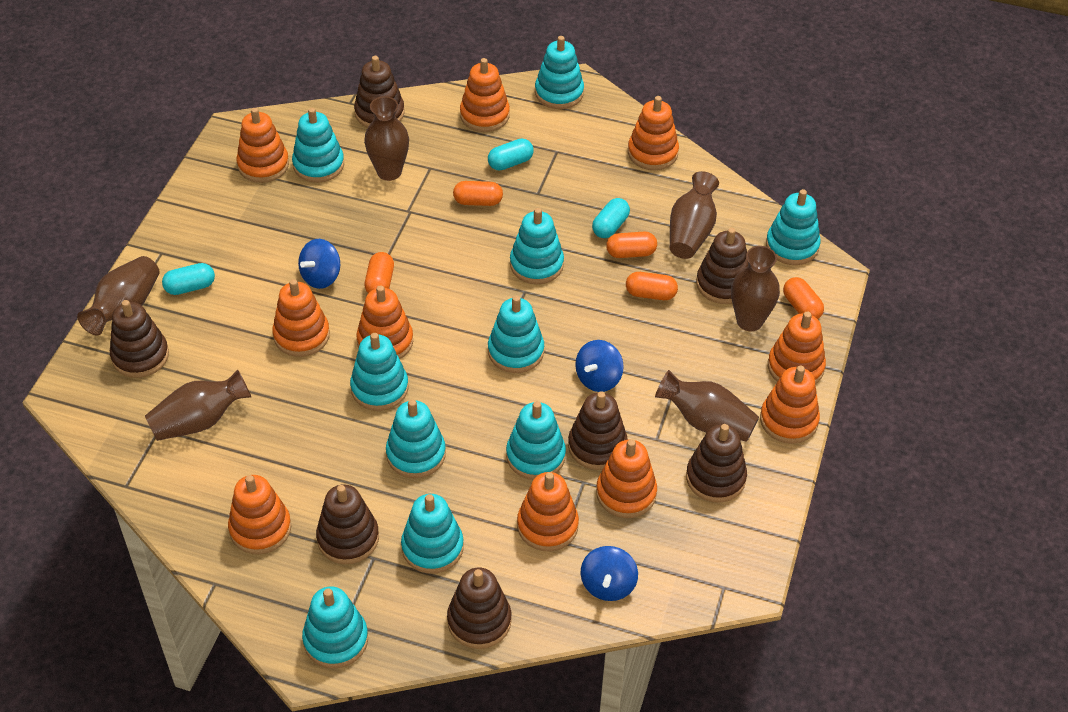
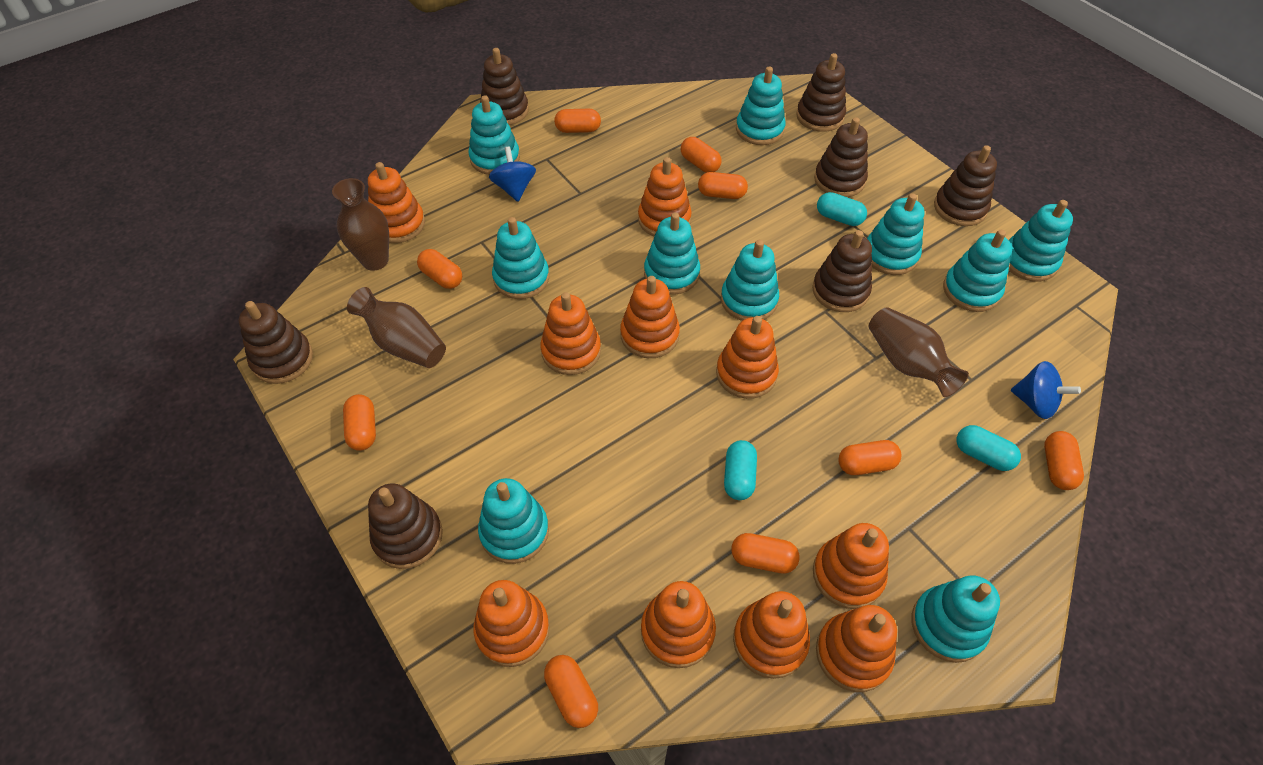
blue spinning top: [298,239,340,289] [575,340,624,392] [581,546,638,601] = 3 -> [489,147,536,202] [1011,361,1081,419] = 2
brown vase: [77,256,160,335] [145,370,251,441] [364,96,409,181] [655,370,759,442] [670,171,719,259] [731,246,780,331] = 6 -> [332,178,389,271] [347,287,446,368] [869,307,969,397] = 3
orange capsule: [364,252,394,293] [453,181,503,206] [606,232,657,258] [626,272,678,300] [783,277,824,319] = 5 -> [343,394,376,451] [417,249,462,289] [544,655,598,728] [554,109,601,133] [681,137,721,173] [698,172,748,199] [731,533,800,574] [838,440,901,475] [1044,431,1084,490] = 9

